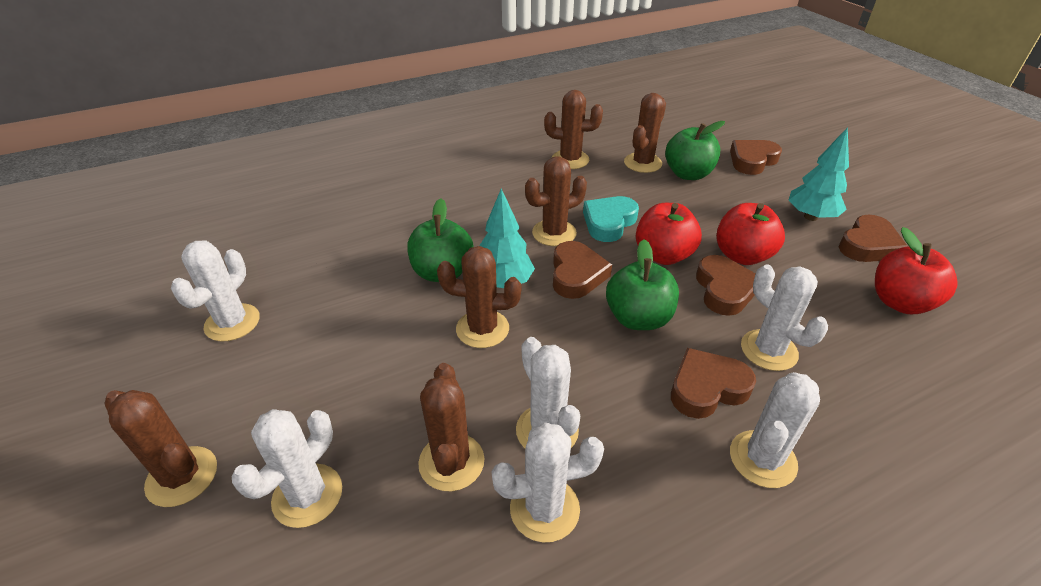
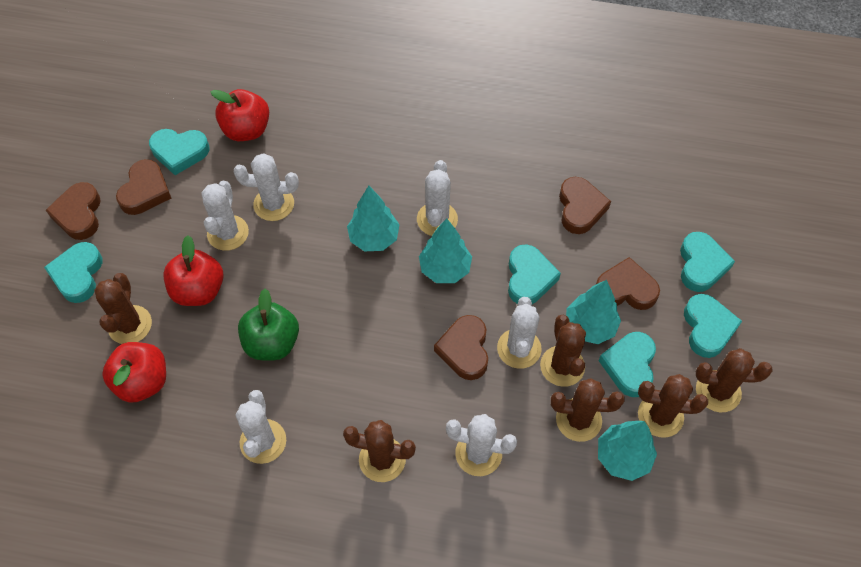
green apple: [407,198,473,282] [606,239,679,330] [665,121,725,180] = 3 -> [238,289,299,361] = 1
turquoise heart: [583,196,639,242] = 1 -> [44,242,102,303] [149,129,209,175] [508,244,561,304] [599,332,656,397] [680,232,735,292] [684,294,742,358] = 6
turquoise tree: [479,188,535,288] [789,127,849,221] = 2 -> [347,186,400,251] [419,218,472,283] [566,280,621,344] [598,421,657,481] = 4

